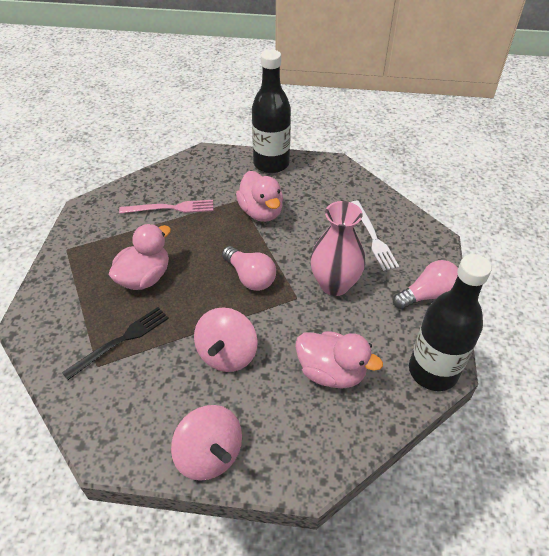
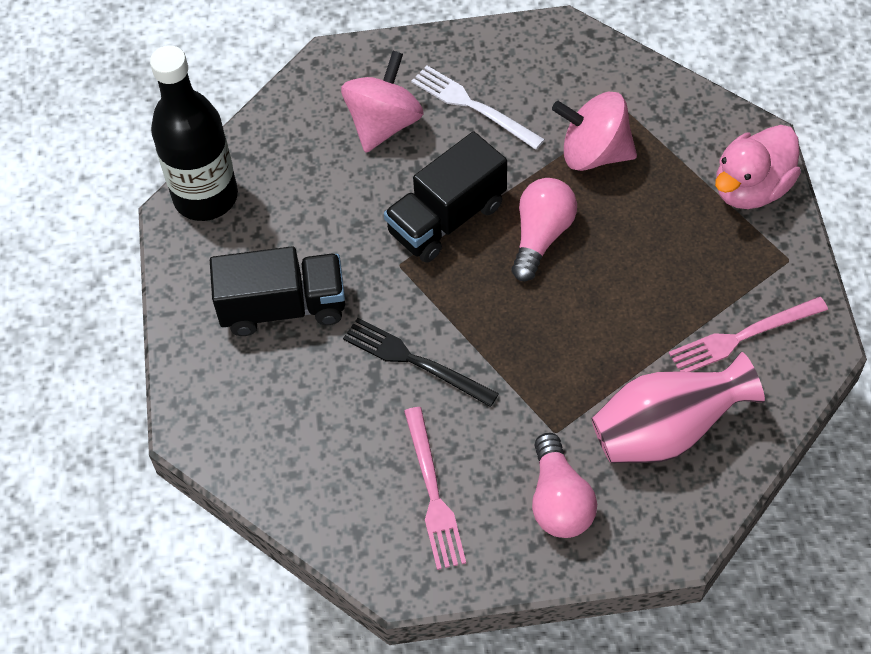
black bottle: [252,49,291,173] [409,254,492,391] = 2 -> [150,45,238,221] = 1
black truck: none = 0 -> [210,246,345,336] [384,132,507,263] = 2
pink duck: [109,224,171,290] [236,171,283,222] [295,331,383,389] = 3 -> [715,125,801,209] = 1
pink fork: [119,200,213,214] = 1 -> [404,407,466,570] [669,296,828,372] = 2

